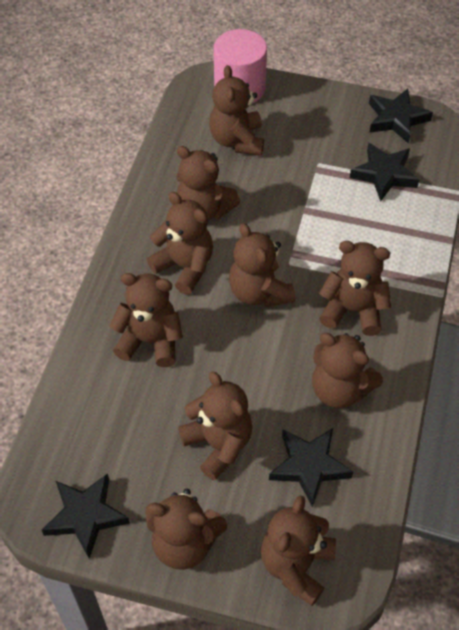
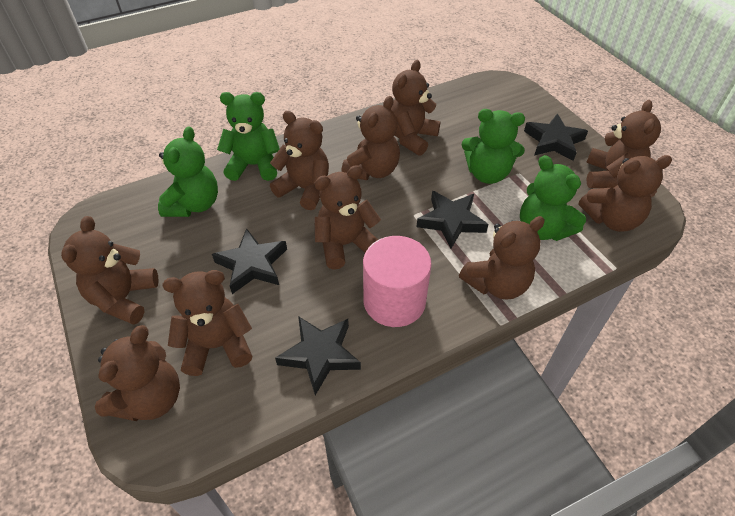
green teddy bear: none = 0 -> [158,126,218,217] [217,92,280,181] [461,109,525,184] [520,155,586,241] = 4

